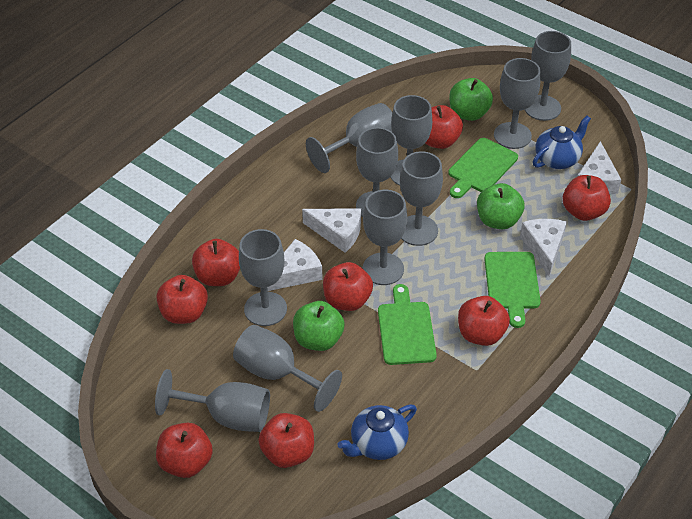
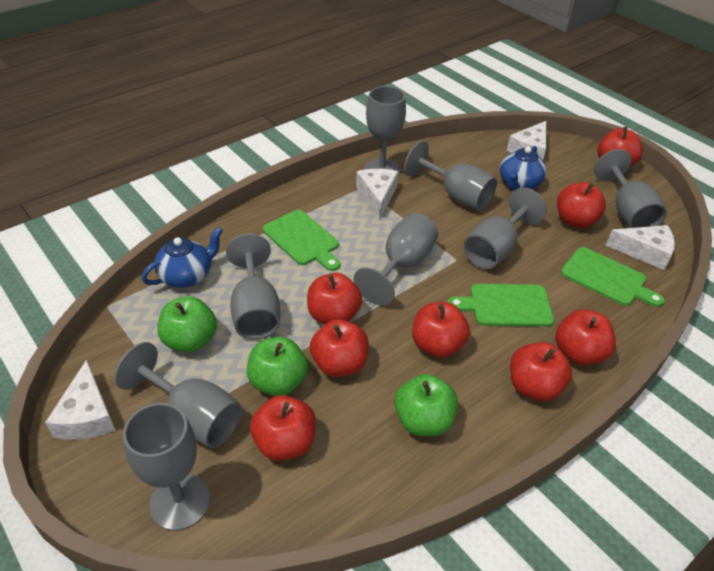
grey goblet: [155,369,270,432] [233,325,342,412] [239,229,287,326] [306,103,392,173] [356,127,398,217] [363,190,407,285] [390,95,432,186] [400,151,443,246] [494,58,540,149] [525,31,571,121] = 10 -> [114,342,242,448] [123,403,210,531] [226,234,280,340] [354,213,438,305] [364,86,406,175] [404,141,497,211] [463,188,547,269] [594,149,667,228] = 8

